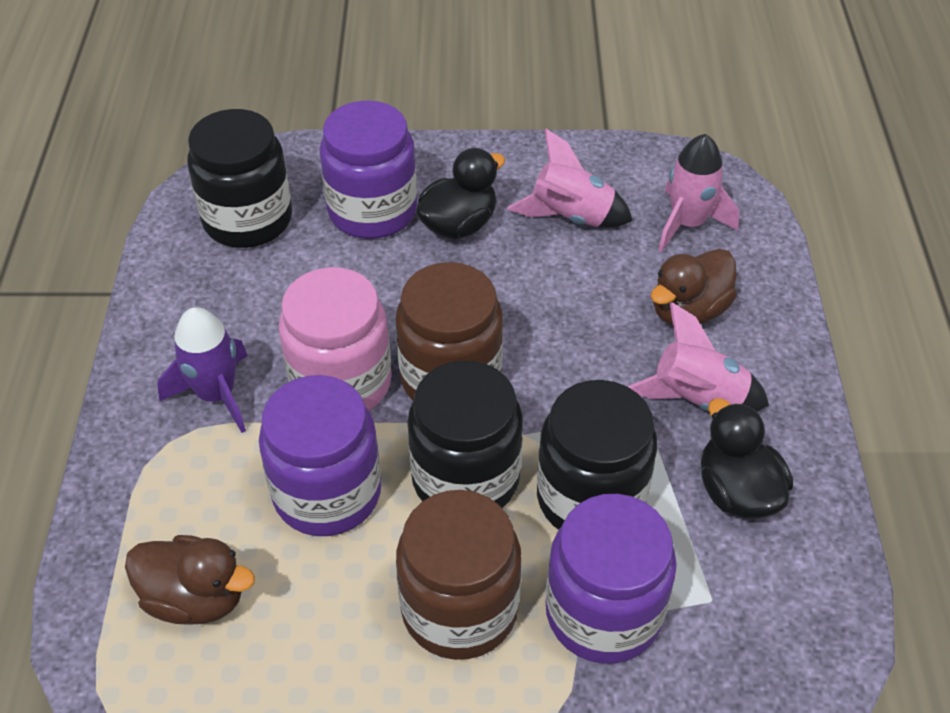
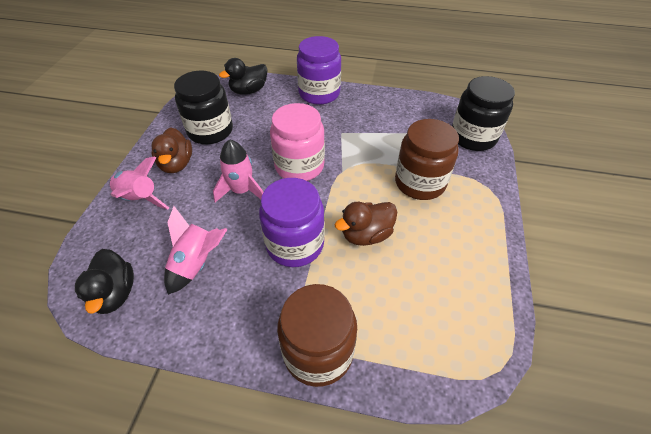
black jar: [187,109,292,248] [408,361,523,508] [537,380,658,530] = 3 -> [174,71,233,144] [452,76,515,151] = 2
purple jar: [259,375,381,536] [320,100,417,239] [546,494,677,664] = 3 -> [259,178,325,267] [297,36,341,105] = 2
purple rocket: [157,307,248,433] = 1 -> none = 0

